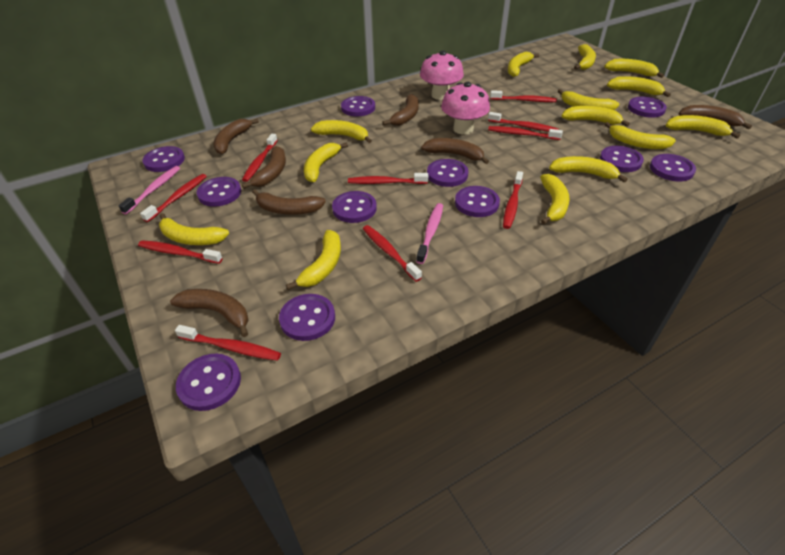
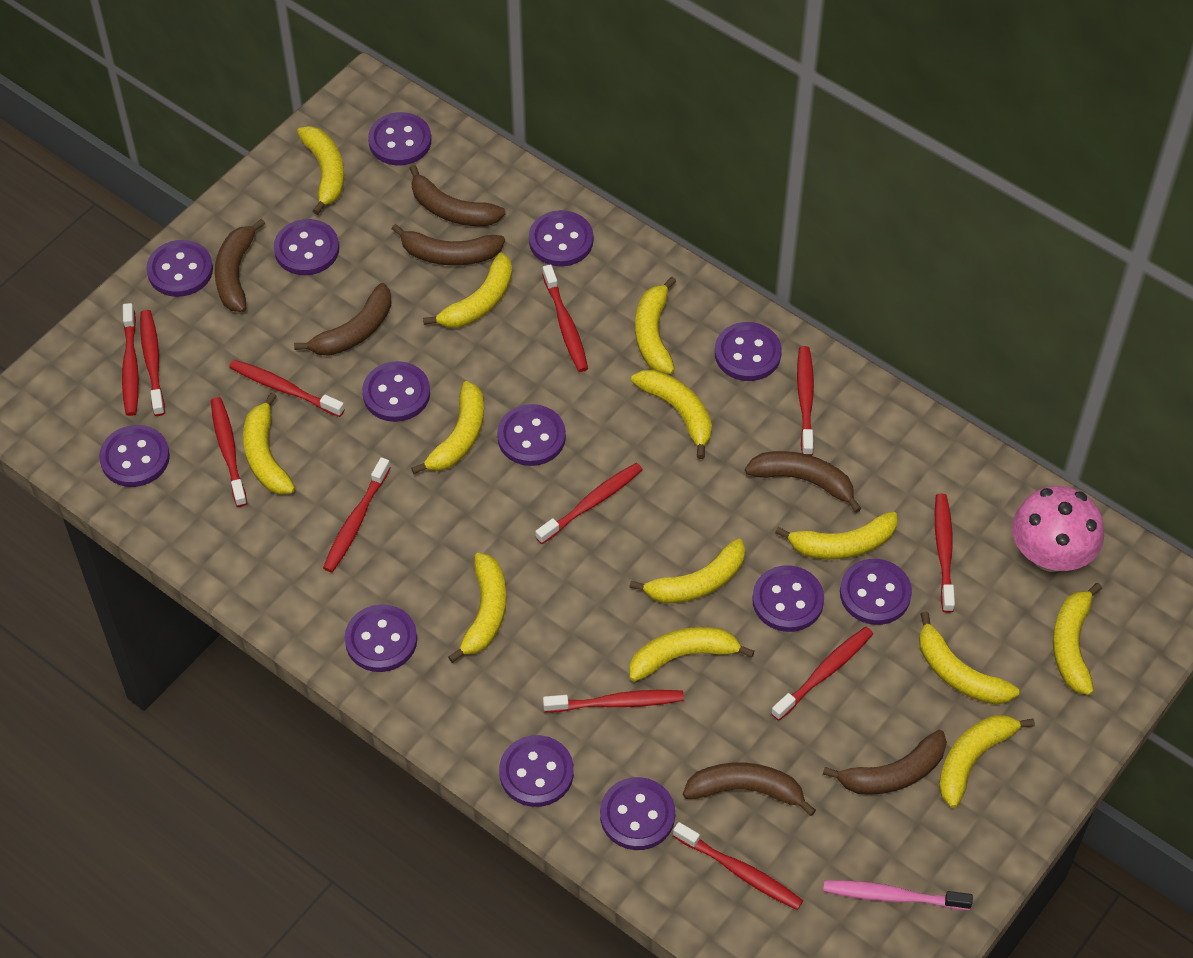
pink mushroom: [420,51,464,100] [441,82,490,134] = 2 -> [1012,486,1104,572] = 1
pink toothbrush: [119,166,180,214] [416,203,443,264] = 2 -> [823,880,973,910] = 1
purple button: [142,146,185,172] [176,354,241,411] [197,177,241,207] [279,294,335,341] [332,191,377,223] [341,96,375,117] [427,159,469,187] [455,186,500,217] [600,146,644,172] [628,97,667,118] [650,154,696,181] = 11 -> [99,425,170,487] [146,240,213,297] [274,219,339,275] [345,604,417,672] [362,361,430,422] [368,112,431,165] [497,404,566,466] [499,735,574,807] [529,210,593,267] [600,777,675,850] [715,322,782,381] [752,565,824,632] [840,559,912,625] = 13
red toothbrush: [138,240,222,264] [140,174,207,222] [175,325,281,361] [242,134,278,182] [348,173,428,184] [363,225,422,282] [488,112,559,132] [488,126,563,140] [490,90,557,102] [503,171,523,229] = 10 -> [122,303,139,416] [140,310,165,416] [211,397,247,507] [229,360,345,417] [323,457,391,572] [535,463,643,544] [542,264,588,372] [543,690,684,712] [673,822,803,910] [771,627,873,721] [797,346,814,456] [935,494,955,613] = 12
yellow banana: [159,213,229,245] [286,230,341,290] [304,142,348,182] [311,120,372,143] [508,52,539,77] [540,174,570,225] [549,156,628,183] [558,89,619,110] [561,106,630,127] [574,44,596,70] [604,59,664,78] [605,122,676,149] [607,76,671,97] [666,115,740,139] = 14 -> [243,392,295,495] [297,126,344,215] [411,381,484,474] [423,253,512,328] [448,553,506,663] [629,539,745,604] [630,627,754,682] [631,369,712,459] [635,277,676,374] [775,511,897,559] [919,611,1019,705] [939,715,1035,808] [1053,583,1102,695] = 13

